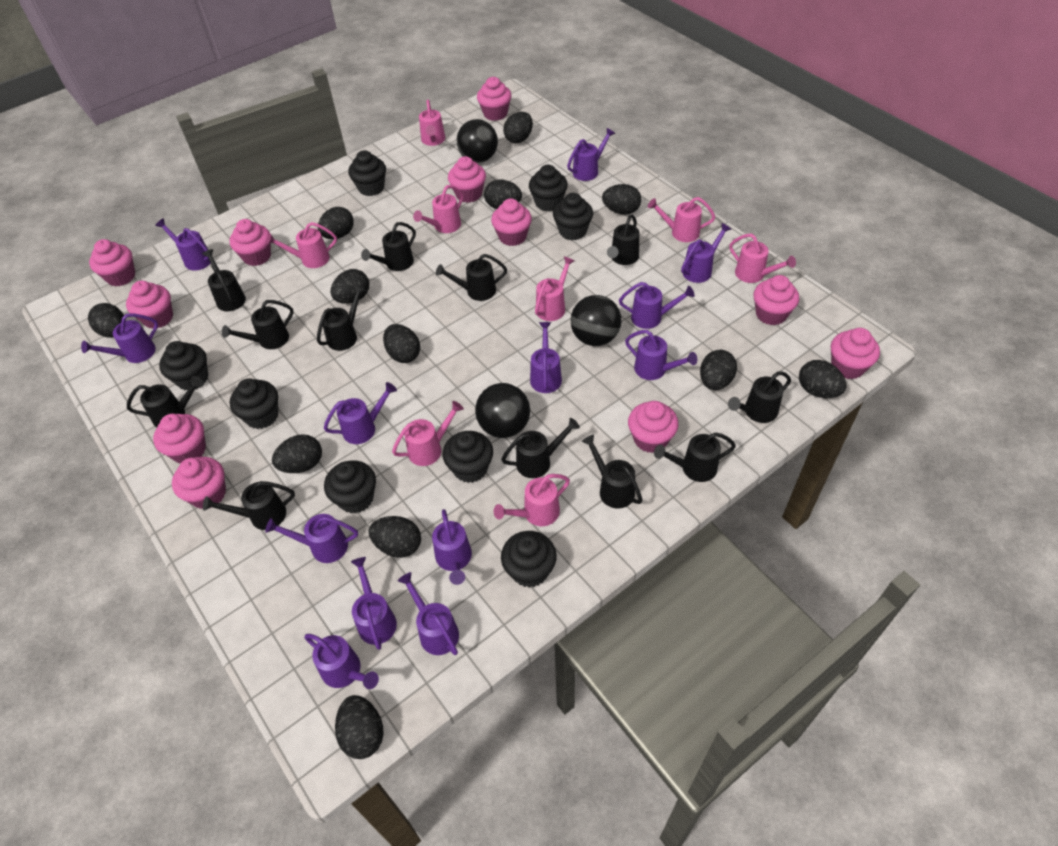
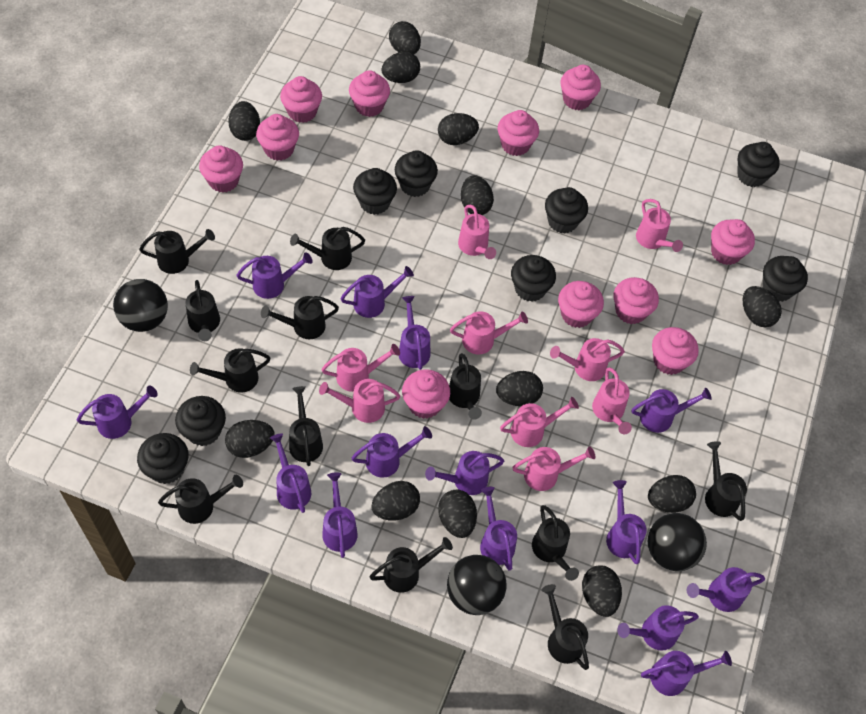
pink watering can: [266,222,337,268] [392,401,464,466] [413,185,463,233] [419,100,445,146] [494,474,570,526] [535,256,575,321] [648,197,715,242] [729,233,796,283] = 8 -> [319,379,400,423] [321,344,400,392] [450,311,528,355] [458,205,496,259] [500,397,579,447] [512,446,595,491] [550,338,625,381] [592,367,632,434] [636,199,683,252] = 9
purple watering can: [81,313,158,363] [155,218,210,271] [265,514,358,563] [304,634,379,689] [324,382,397,444] [351,557,397,650] [398,572,459,655] [432,509,472,585] [530,322,562,393] [567,128,615,181] [619,282,695,329] [625,330,697,380] [681,223,731,283] = 13 -> [77,386,158,439] [237,252,313,299] [270,433,311,513] [322,472,357,558] [340,266,414,318] [352,426,432,478] [399,296,430,370] [425,451,504,495] [480,487,517,571] [606,480,647,564] [617,605,699,651] [632,388,712,433] [641,651,732,696] [687,567,765,612] = 14

